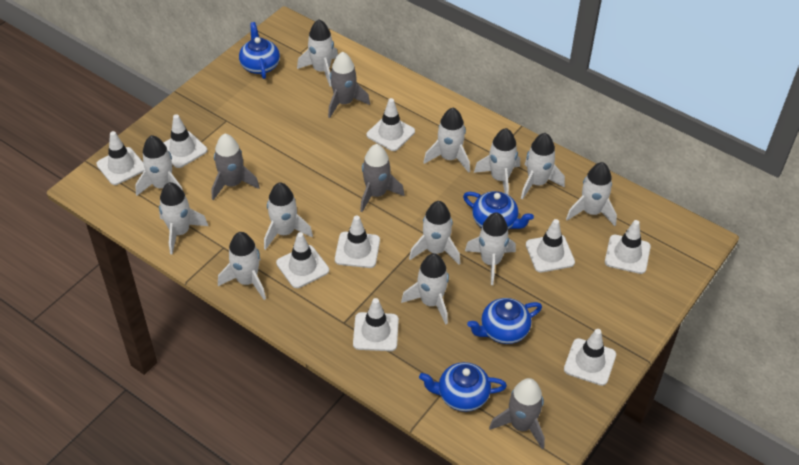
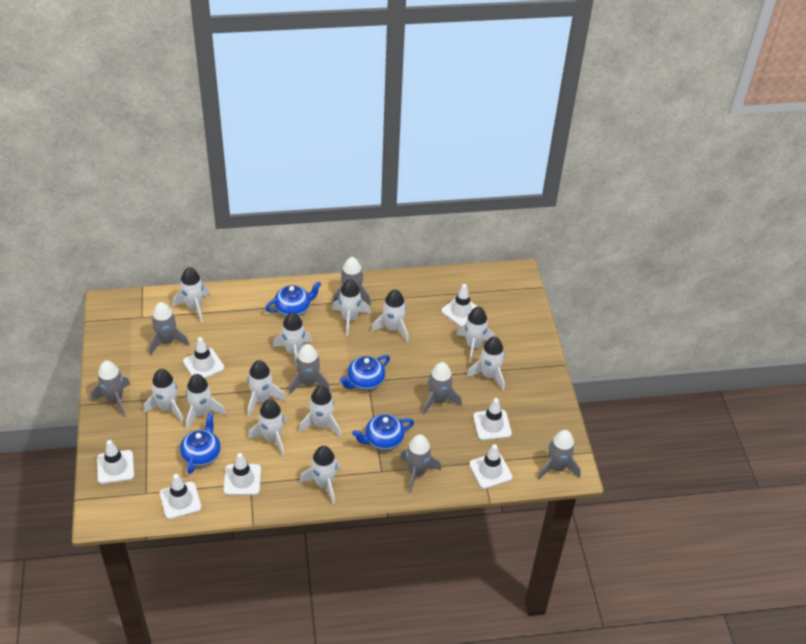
grey rocket: [212,134,260,200] [328,52,370,118] [360,144,404,212] [489,378,545,449] = 4 -> [91,361,130,417] [149,302,189,355] [289,344,330,394] [332,257,371,305] [400,434,441,493] [422,362,462,415] [537,430,581,480] = 7
white traffic cone: [96,131,145,185] [164,114,207,168] [276,232,329,288] [335,215,380,268] [353,298,399,351] [367,98,415,151] [526,219,575,272] [564,329,616,386] [605,220,651,274] = 9 -> [97,440,134,484] [160,474,201,519] [183,337,224,379] [223,453,261,495] [441,284,478,326] [469,444,513,489] [473,398,512,440] = 7

